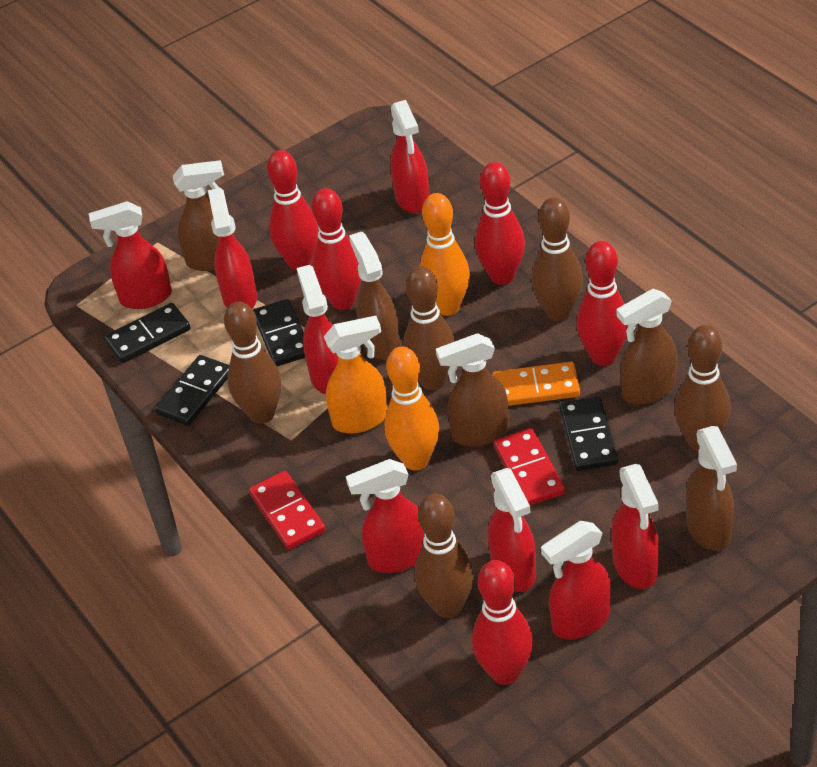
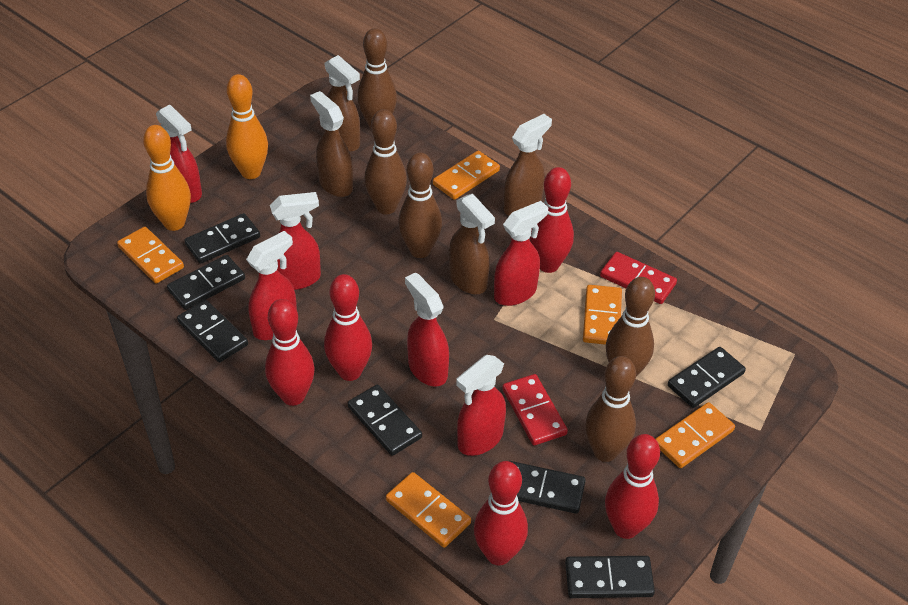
black domino: [104,303,191,363] [155,355,229,426] [253,299,305,366] [559,396,618,471] = 4 -> [167,255,245,310] [177,300,248,362] [184,213,260,264] [348,385,422,456] [510,461,586,514] [565,556,655,598] [668,347,746,408] = 7
brown spray bottle: [173,160,235,271] [349,232,400,360] [436,333,509,447] [616,288,677,405] [686,426,737,551] = 5 -> [310,91,353,197] [324,55,360,152] [449,194,495,294] [503,114,552,216] = 4
orange domino: [492,362,580,406] = 1 -> [117,227,184,284] [386,472,471,548] [433,151,500,200] [583,285,622,345] [656,402,735,468] = 5
orange spray bottle: [324,316,388,433] = 1 -> none = 0
red spray bottle: [89,201,172,309] [208,188,257,309] [297,265,338,395] [346,459,425,573] [390,100,430,214] [488,468,536,592] [541,521,611,639] [611,464,659,589] = 8 -> [156,105,202,203] [246,231,297,340] [270,192,321,290] [405,272,449,387] [456,355,506,456] [494,201,548,306] = 6

